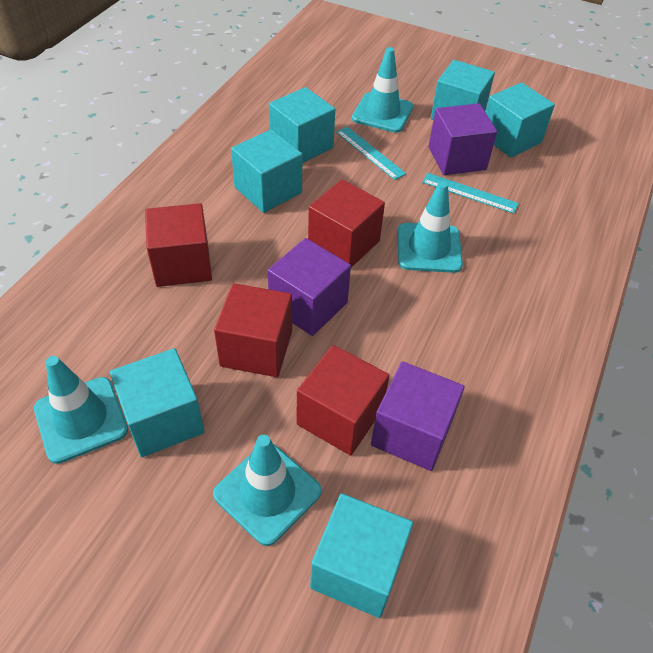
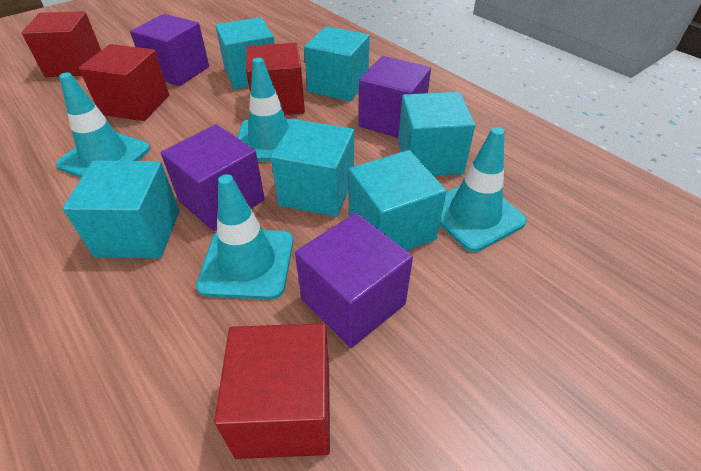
purple cube: [268,238,351,336] [371,361,465,471] [429,103,497,175] = 3 -> [130,14,209,86] [161,124,265,231] [295,213,413,348] [359,56,431,138] = 4
turquoise ruler: [336,127,406,180] [422,173,519,214] = 2 -> none = 0

